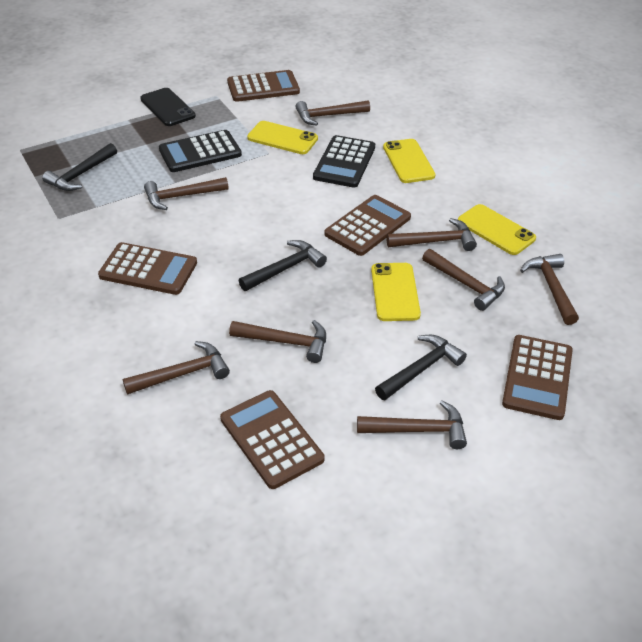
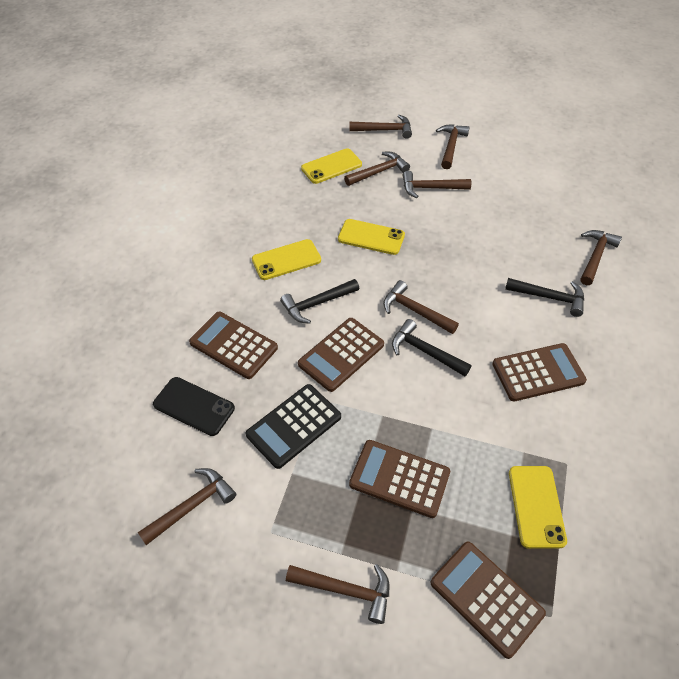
black calculator: [159,130,242,172] [313,135,375,188] = 2 -> [246,384,341,469] = 1

